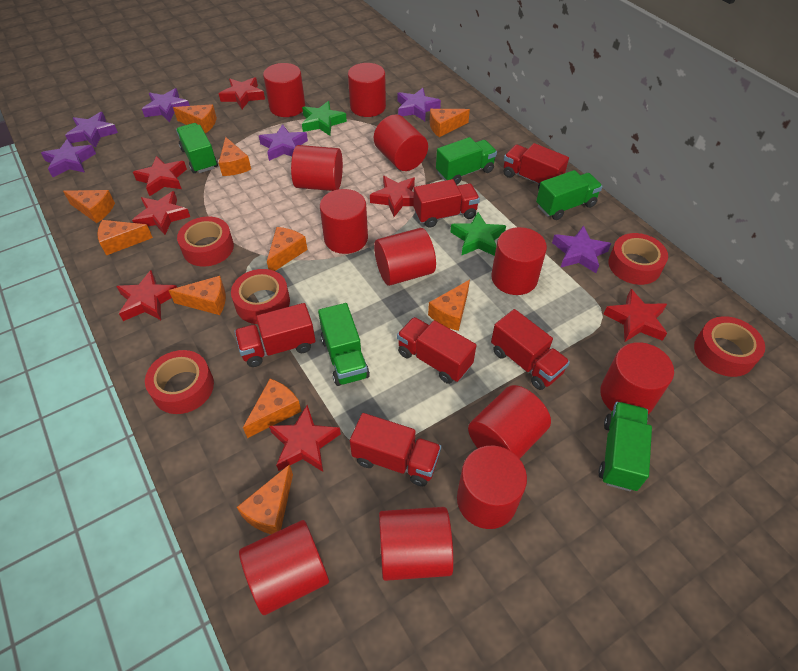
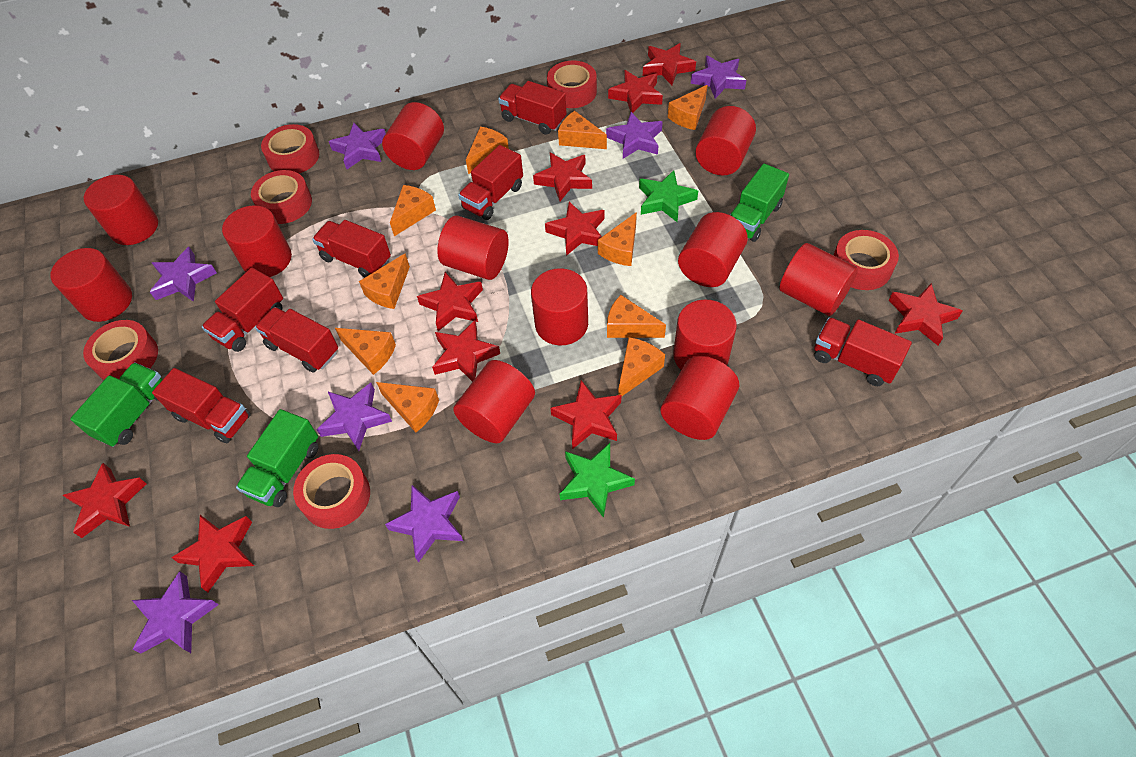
green truck: [176,123,218,173] [318,303,370,386] [436,137,497,185] [536,170,603,220] [598,402,652,491] = 5 -> [70,363,162,447] [236,409,319,507] [730,164,789,242] = 3
purple star: [41,139,96,177] [65,112,118,148] [142,88,190,122] [259,124,308,161] [398,88,441,121] [552,225,611,273] = 6 -> [132,571,219,654] [150,247,217,302] [317,383,392,451] [329,123,386,169] [385,485,463,563] [606,112,663,159] [691,55,746,99] = 7
red star: [116,270,177,321] [132,191,190,235] [133,156,187,196] [219,77,265,109] [269,405,341,472] [370,176,415,217] [604,289,667,342] = 7 -> [63,463,146,538] [171,515,254,592] [417,272,483,331] [432,320,500,382] [533,152,592,201] [545,202,605,256] [550,380,621,449] [608,70,663,113] [643,43,696,85] [889,283,963,345] = 10
red tape: [145,350,214,414] [177,217,234,267] [231,269,290,324] [608,233,668,285] [694,316,765,377] = 5 -> [83,320,158,380] [251,170,312,224] [261,124,319,174] [293,454,370,529] [547,61,597,108] [834,230,899,290] = 6
red truck: [234,303,316,367] [350,413,441,486] [397,317,476,384] [413,179,480,228] [491,309,570,390] [504,143,569,189] = 6 -> [152,368,251,443] [202,268,283,352] [255,307,338,373] [312,220,391,278] [458,145,523,220] [498,81,567,135] [814,317,912,386] = 7

